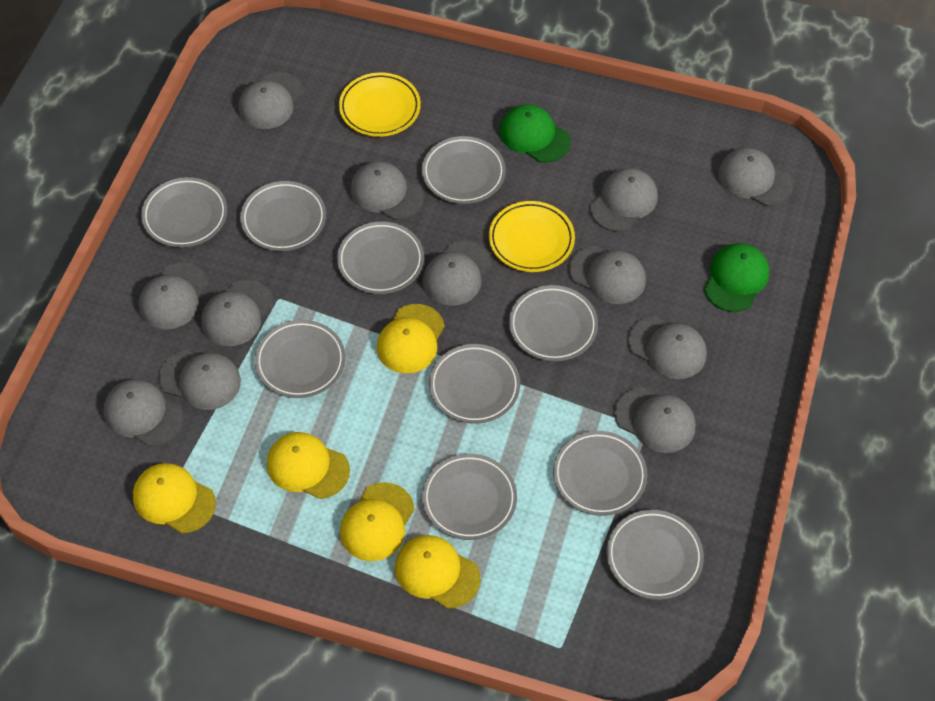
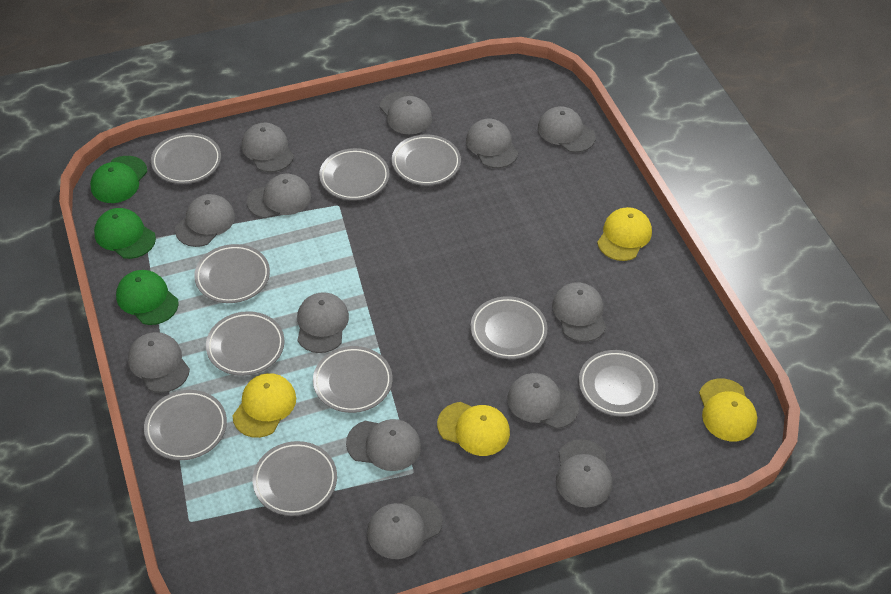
green cap: [500,104,571,163] [704,243,769,312] = 2 -> [90,156,147,203] [94,208,156,259] [116,270,178,325] = 3
grey cap: [104,379,184,447] [138,262,208,330] [159,350,241,410] [201,280,274,346] [238,72,304,129] [350,161,424,220] [422,241,492,306] [569,246,646,304] [590,168,658,231] [614,387,696,453] [628,317,707,379] [718,148,793,206] = 12 -> [128,332,190,393] [175,194,235,247] [242,123,294,172] [247,174,311,219] [297,292,349,353] [346,419,421,471] [367,496,442,559] [380,91,432,134] [466,119,518,168] [507,373,579,429] [538,106,596,152] [552,282,606,342] [556,439,612,507] = 13
yellow cap: [133,463,216,533] [267,432,350,499] [340,482,414,561] [377,304,445,373] [395,535,481,609] = 5 -> [232,373,296,438] [437,402,510,456] [597,207,652,261] [699,378,757,441] = 4
yellow plate: [339,72,421,137] [489,201,575,272] = 2 -> none = 0

